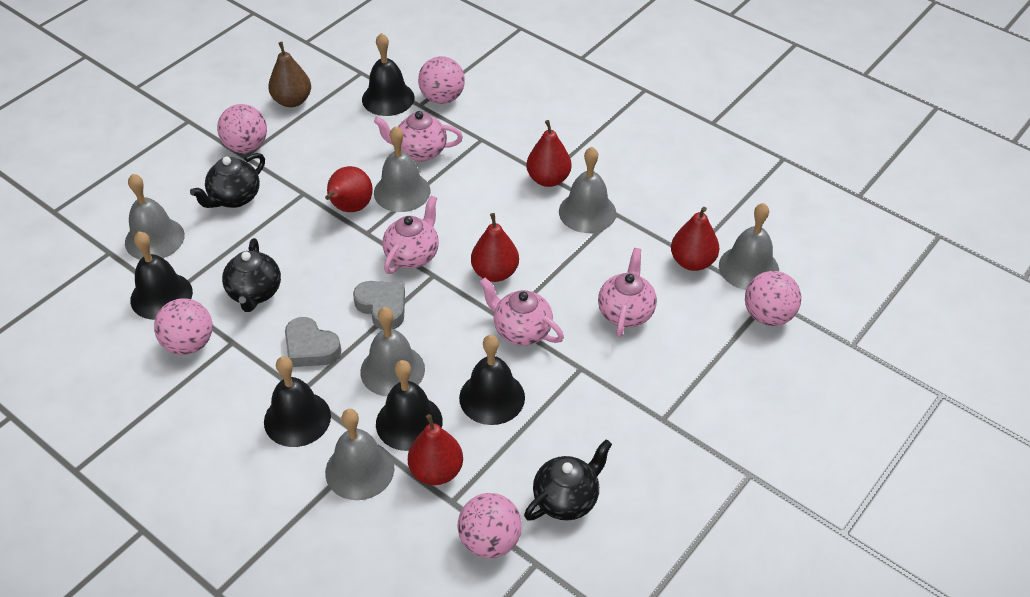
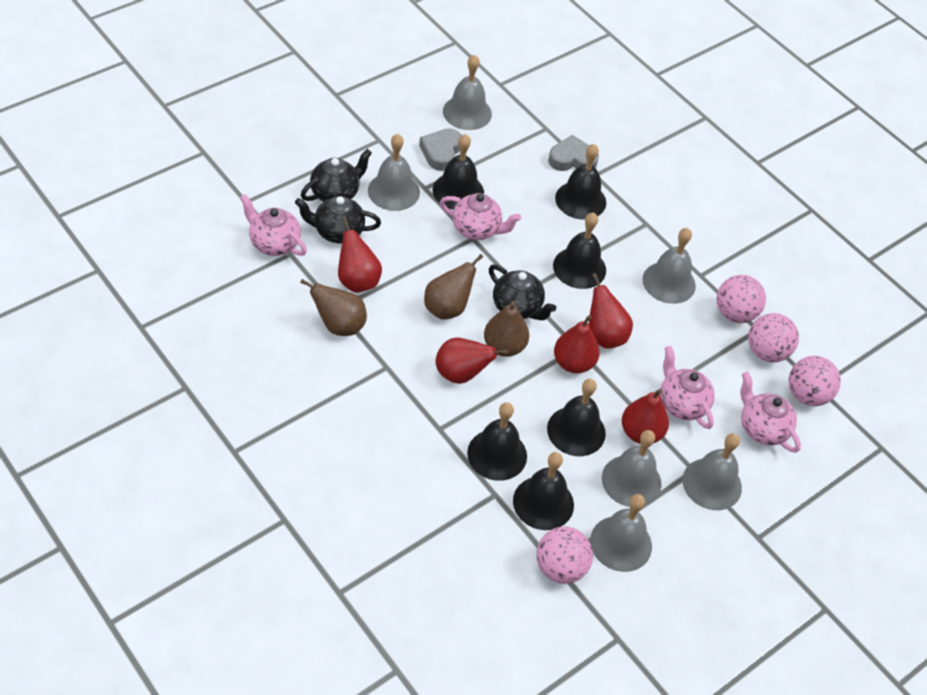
black bell: [130,231,193,320] [264,356,331,447] [362,33,415,116] [376,360,443,451] [459,335,525,425] = 5 -> [433,134,484,210] [467,402,527,481] [513,452,574,530] [547,379,606,456] [553,212,606,289] [555,144,606,220] = 6
brown pear: [268,42,311,107] = 1 -> [300,279,367,336] [424,254,483,320] [484,301,529,357] = 3
pink ball: [154,298,213,355] [217,104,267,153] [418,56,465,104] [458,493,522,558] [745,271,801,326] = 5 -> [536,527,593,584] [717,275,766,323] [748,313,799,363] [789,356,841,406] = 4

